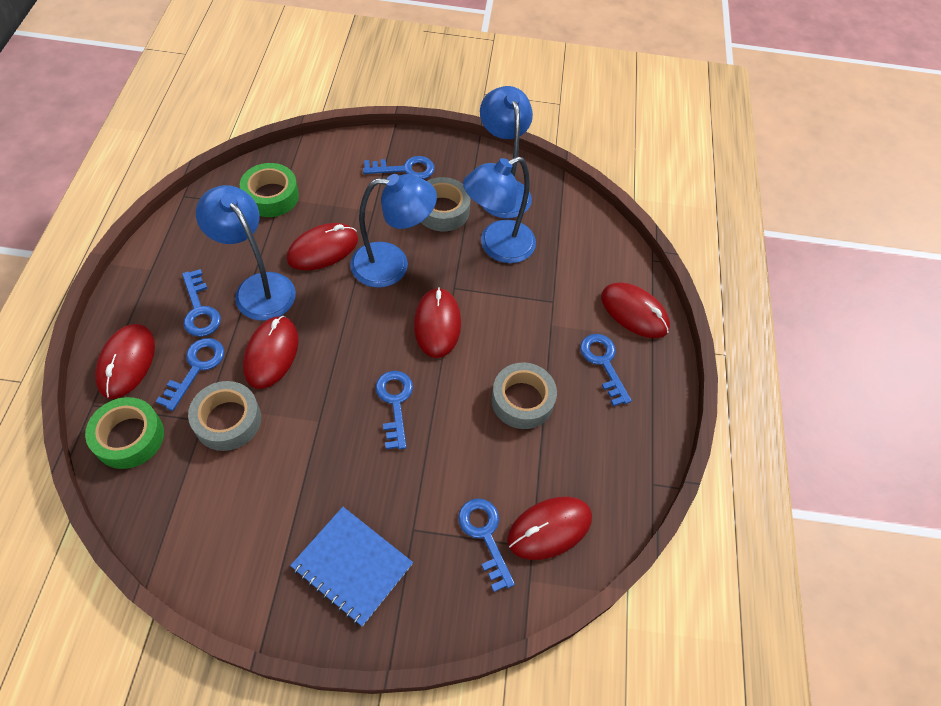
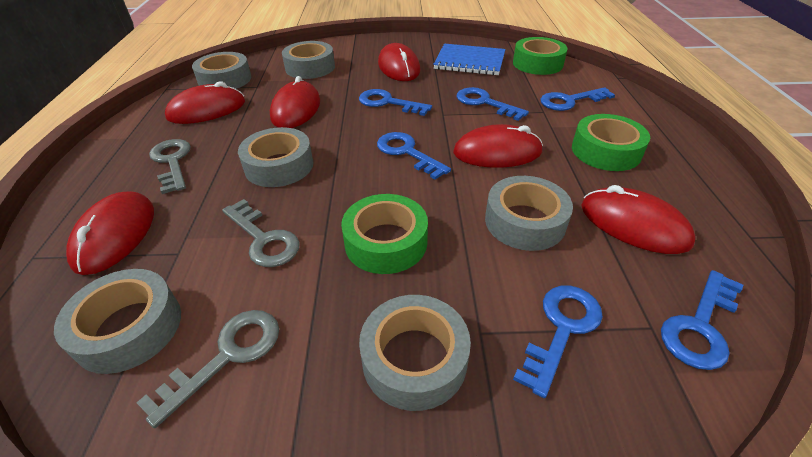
blue lamp: [196,185,296,321] [350,174,437,288] [463,156,536,263] [480,86,533,218] = 4 -> none = 0
green tape: [85,397,164,469] [240,163,299,217] = 2 -> [341,194,428,274] [513,37,568,75] [572,114,650,171] = 3
grey key: none = 0 -> [136,310,279,428] [149,139,191,194] [222,199,300,267] = 3
grey tape: [188,381,261,451] [421,177,471,231] [491,362,557,429] = 3 -> [54,269,181,374] [192,52,251,89] [238,127,313,187] [282,41,335,79] [359,295,471,411] [485,176,573,251] = 6

